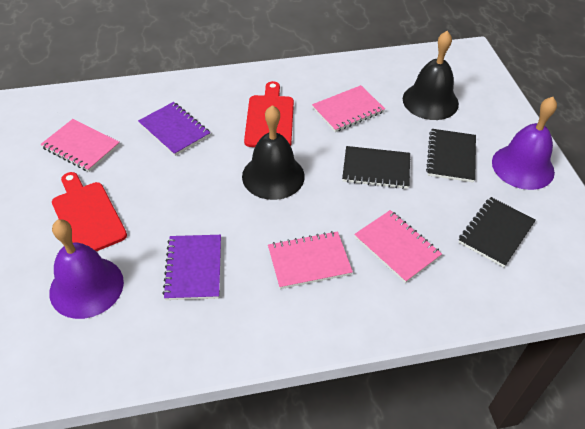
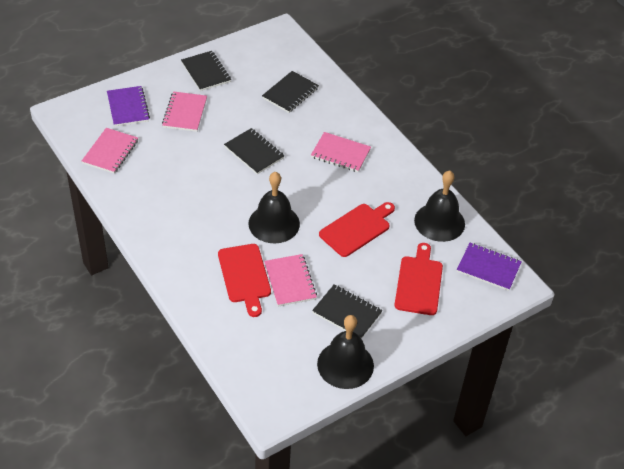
black bell: [242,105,305,200] [403,31,459,120] = 2 -> [248,172,300,243] [317,315,374,389] [414,171,465,242] = 3
black notebook: [342,146,410,189] [426,129,476,182] [458,197,536,267] = 3 -> [181,51,231,91] [224,128,285,174] [262,71,319,113] [312,284,382,339] = 4
purple bell: [49,219,124,319] [492,97,557,190] = 2 -> none = 0
red cutting board: [52,172,127,252] [244,81,294,147] = 2 -> [218,244,271,317] [319,202,395,257] [395,243,443,315] = 3

